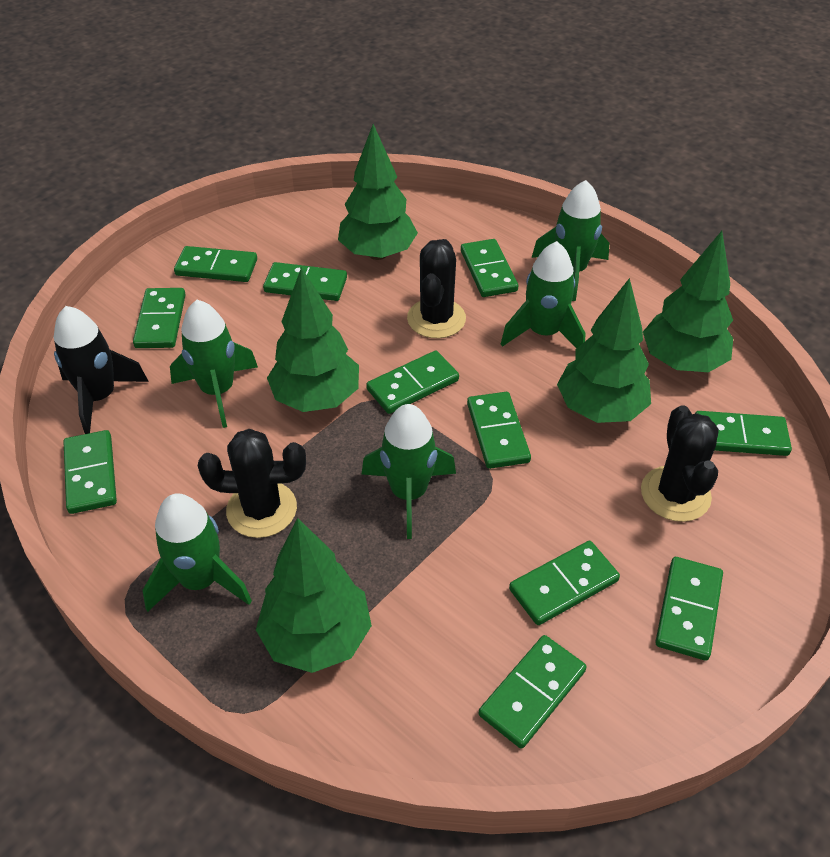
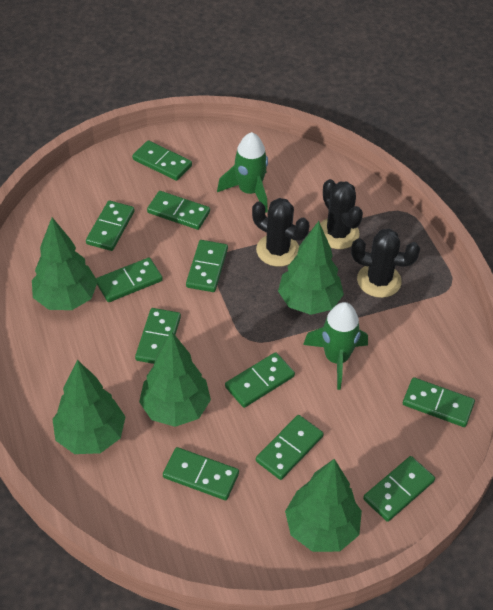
black rocket: [54,306,149,434] = 1 -> none = 0
green rocket: [143,493,252,612] [170,300,258,428] [362,404,456,539] [501,241,585,349] [532,180,609,301] = 5 -> [217,132,268,213] [303,302,368,390] = 2

